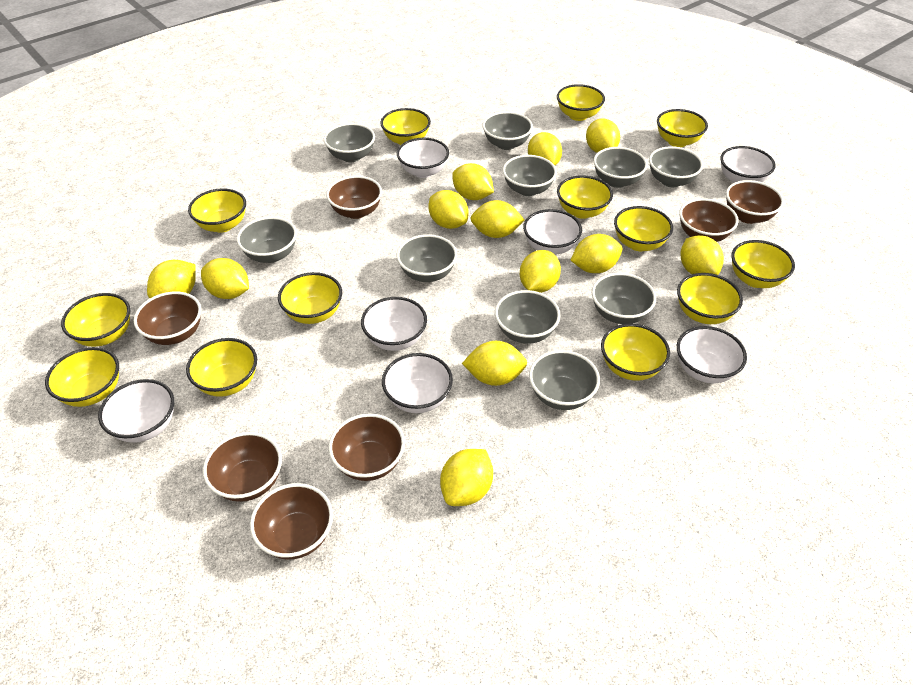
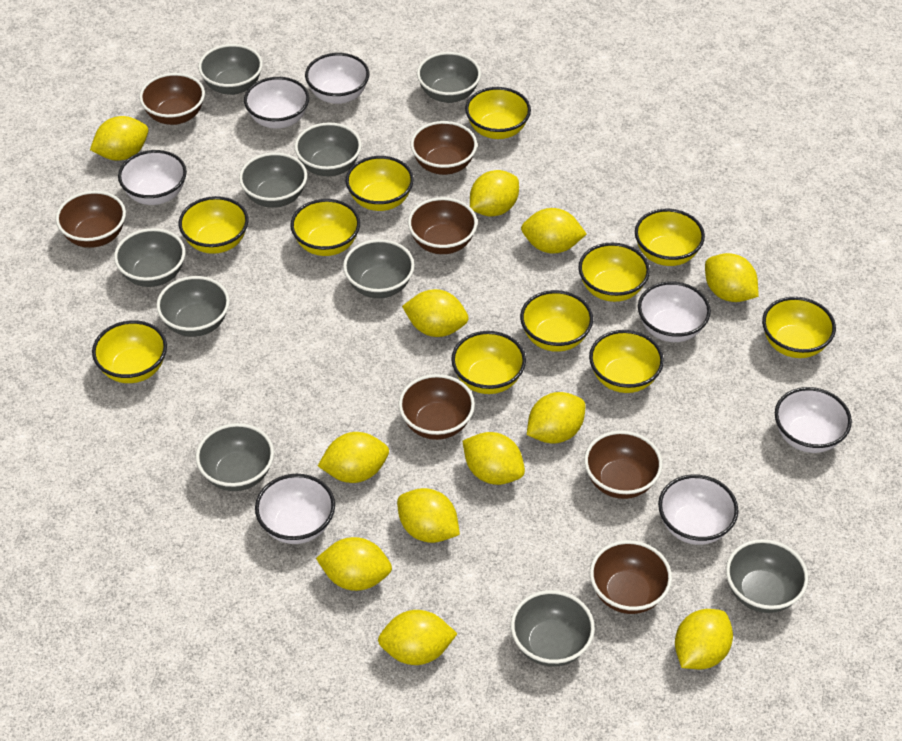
yellow bowl: [45,347,119,407] [61,293,130,347] [186,338,257,397] [188,188,246,233] [278,272,342,324] [380,108,431,145] [557,84,605,121] [557,175,613,219] [601,323,670,381] [614,206,673,251] [657,109,708,147] [677,273,743,324] [731,240,795,288] = 13 -> [92,320,167,383] [179,196,249,254] [290,199,360,256] [346,156,414,211] [451,331,526,394] [465,87,531,139] [520,290,593,352] [578,242,650,302] [589,330,664,393] [635,209,705,266] [762,297,836,358] = 11

